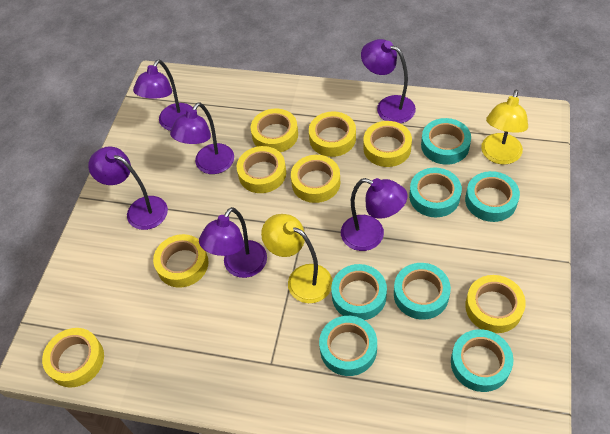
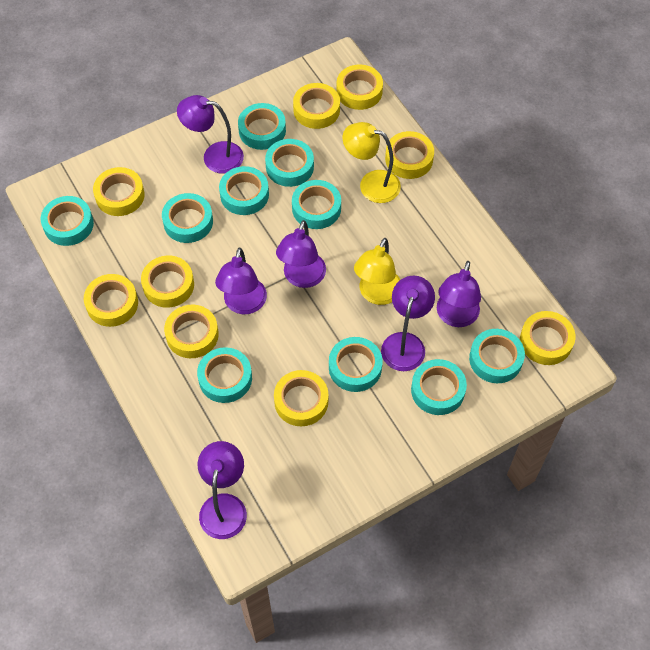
turquoise tape: [319,316,377,376] [331,264,387,320] [394,263,451,320] [409,168,462,217] [421,118,471,165] [451,329,513,392] [465,171,520,222] = 7 -> [41,196,94,246] [162,193,213,243] [197,347,252,403] [219,166,269,215] [238,103,286,150] [265,139,314,187] [292,180,341,229] [329,337,383,392] [411,359,467,415] [469,329,525,383] = 10
yellow tape: [42,328,104,388] [153,234,209,288] [237,146,286,193] [251,109,298,152] [291,155,340,203] [309,112,356,157] [363,121,412,167] [465,275,526,333] = 8 -> [84,274,138,327] [93,167,145,216] [141,255,194,308] [164,305,219,358] [274,370,329,426] [293,83,340,129] [336,64,383,110] [385,131,434,179] [520,311,576,365] = 9

